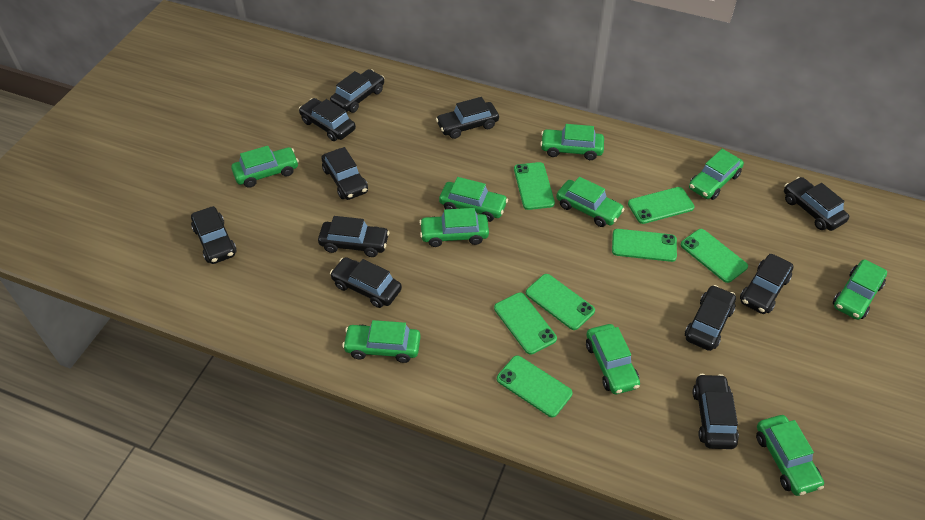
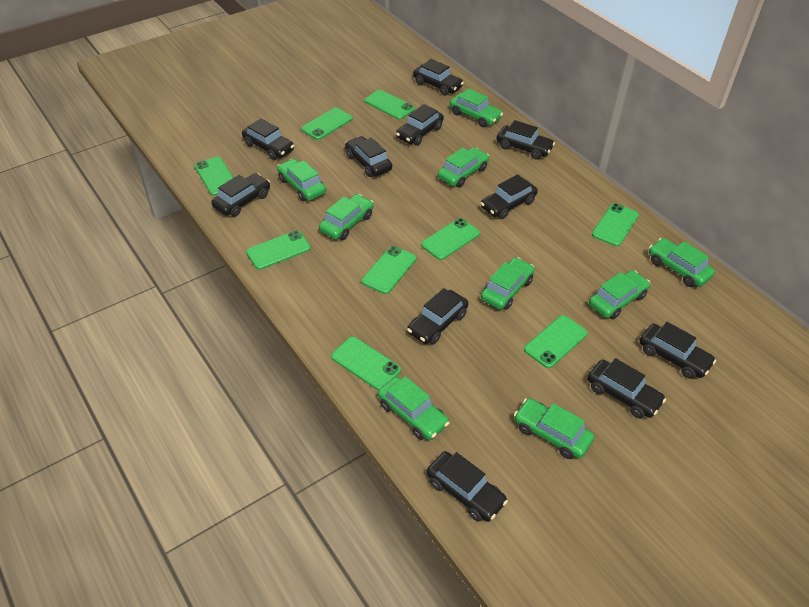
green car: [231,146,299,188] [342,320,421,363] [419,208,489,247] [439,177,508,222] [540,124,604,160] [556,177,625,227] [586,324,640,394] [689,149,744,200] [756,415,824,496] [833,259,887,320] = 10 -> [277,159,326,201] [319,194,374,240] [378,376,449,440] [438,147,489,187] [450,88,503,127] [481,257,535,310] [514,398,594,459] [589,270,650,319] [649,238,715,287] = 9
green phone: [494,293,557,355] [497,355,573,417] [514,162,555,210] [526,274,595,330] [612,229,677,262] [628,187,695,224] [681,229,748,283] = 7 -> [195,157,234,196] [246,230,311,270] [301,107,353,140] [331,337,401,390] [362,246,416,294] [364,90,415,120] [421,218,480,260] [524,315,588,368] [592,203,639,246] = 9

